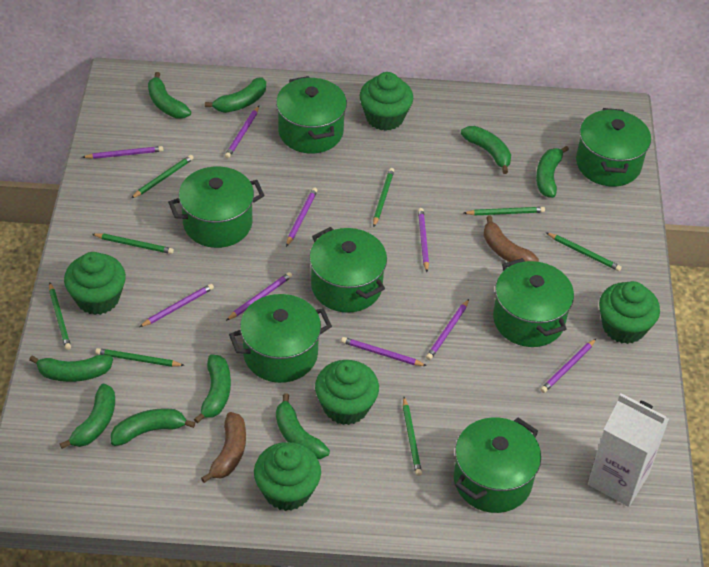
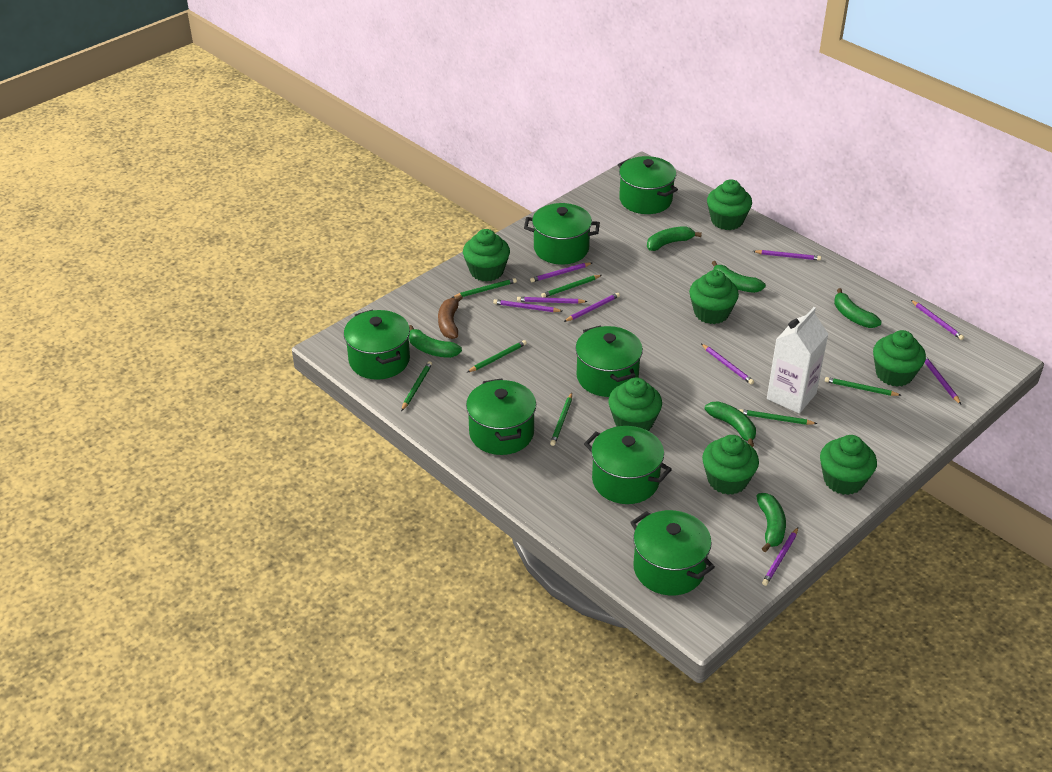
brown banana: [201,412,246,483] [484,216,539,262] = 2 -> [438,295,463,339] = 1
green banana: [29,355,113,382] [60,384,115,449] [111,408,195,446] [148,72,191,119] [194,354,231,423] [205,77,266,113] [276,393,330,459] [461,126,511,174] [536,146,569,198] = 9 -> [409,325,462,358] [647,226,702,251] [704,401,756,447] [712,261,766,293] [756,493,786,552] [834,288,882,328] = 6
green cupcake: [64,252,126,315] [254,442,321,511] [315,360,379,425] [360,72,413,131] [599,281,660,344] = 5 -> [463,229,510,282] [608,378,662,431] [689,270,739,324] [702,435,759,495] [707,179,752,230] [820,435,877,495] [873,330,926,387] = 7
green pencil: [49,282,71,350] [92,233,174,254] [95,348,185,367] [131,155,194,198] [373,168,394,227] [403,397,422,476] [464,207,545,216] [546,232,622,271] = 8 -> [401,361,432,411] [451,278,517,298] [467,340,527,372] [541,275,601,298] [550,393,572,446] [739,409,817,425] [825,377,902,396] = 7

